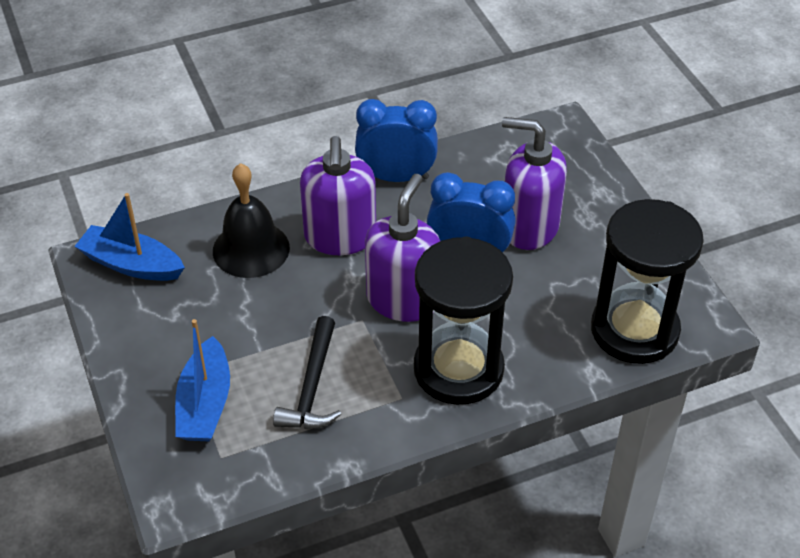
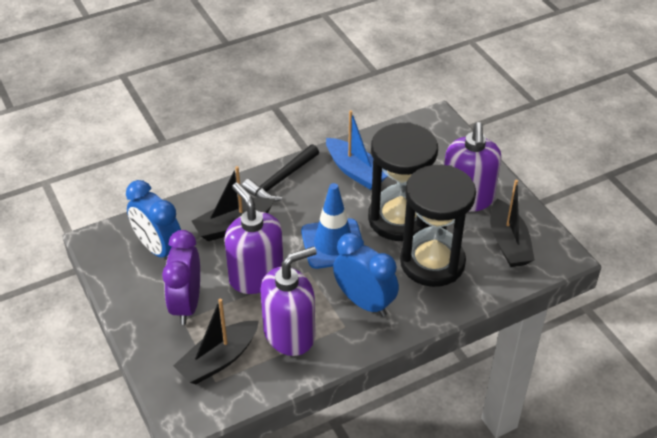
black bell: [213,163,290,278] = 1 -> none = 0
black boat: none = 0 -> [173,299,259,384] [192,166,275,241] [490,180,535,267] = 3
blue boat: [75,193,185,281] [175,319,230,441] = 2 -> [326,110,388,190] = 1
blue traffic cone: none = 0 -> [301,183,364,269] = 1
purple clock: none = 0 -> [162,230,200,325] = 1

